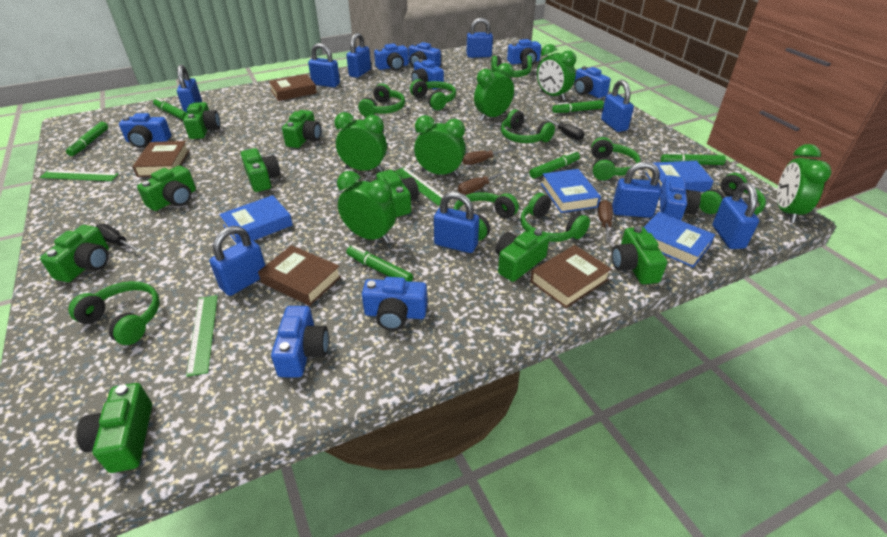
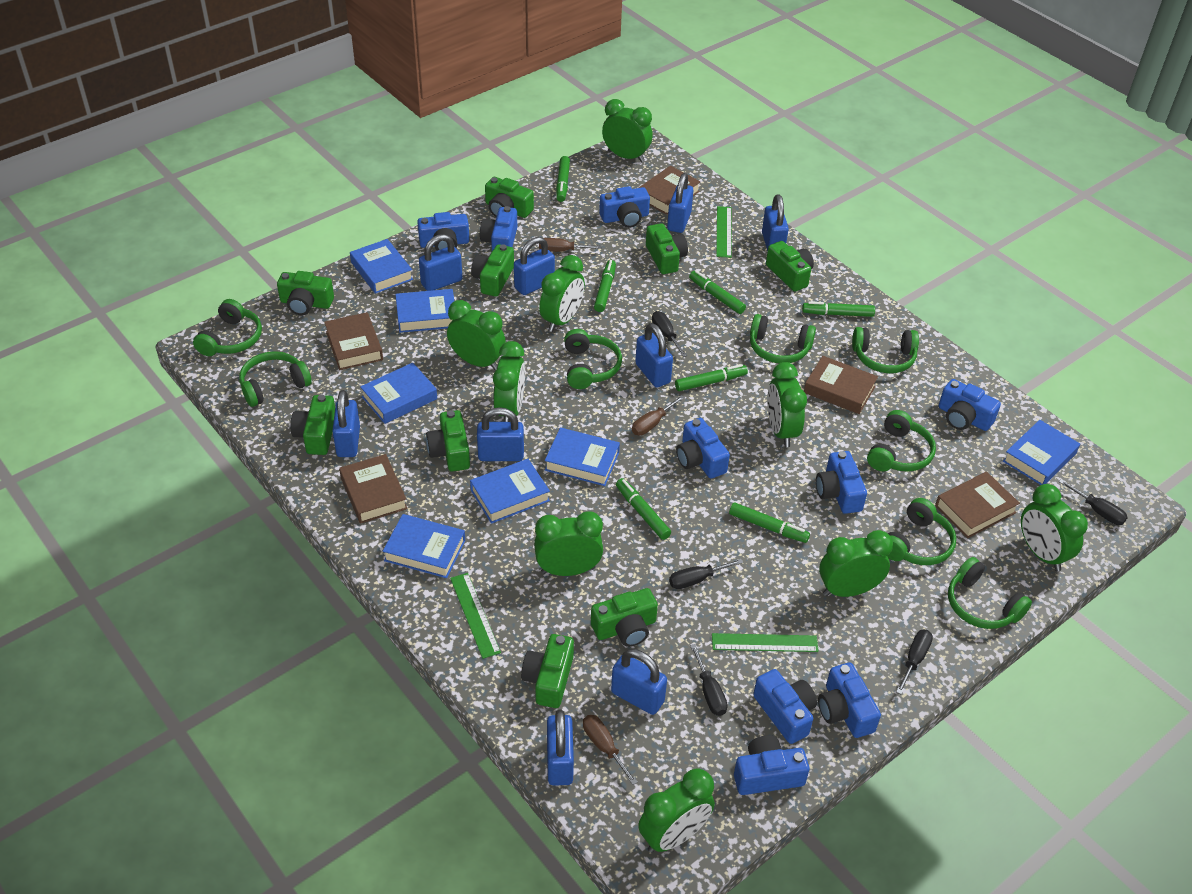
black screwdriver: [96,224,142,252] [543,117,584,140] = 2 -> [652,311,687,357] [669,559,743,589] [690,644,728,716] [896,629,933,694] [1059,479,1128,525] = 5
blue book: [219,195,293,244] [541,169,601,213] [644,212,715,268] [645,161,714,192] = 4 -> [350,239,413,294] [360,363,437,424] [383,514,465,578] [395,289,454,333] [470,459,550,524] [545,427,620,486] [1003,420,1080,485] = 7
brown book: [132,141,189,177] [258,245,341,306] [269,74,317,101] [530,245,612,308] = 4 -> [324,312,383,370] [339,454,408,524] [639,166,701,215] [804,356,878,414] [935,472,1020,538] = 5
green clock: [334,112,387,172] [337,171,396,243] [414,115,466,176] [474,63,514,121] [537,44,576,100] [777,144,832,223] = 6 -> [447,300,506,370] [493,341,525,422] [534,511,603,576] [539,255,585,332] [602,99,653,162] [638,769,715,853] [767,362,807,447] [819,530,893,597] [1021,484,1088,571] = 9
green headphones: [68,281,160,345] [358,84,405,117] [410,79,456,110] [454,192,519,241] [491,56,532,77] [501,109,555,143] [521,193,590,242] [591,137,641,180] [699,173,766,215] = 9 -> [193,299,262,356] [239,351,312,407] [564,329,622,389] [750,314,816,363] [852,327,919,373] [867,410,936,472] [888,498,956,565] [948,557,1032,629] = 8
green marker: [66,122,108,156] [153,98,187,120] [347,245,413,282] [529,151,580,179] [552,100,604,113] [661,152,726,165] = 6 -> [556,156,570,202] [594,260,616,312] [616,478,671,540] [675,364,748,391] [689,270,746,314] [729,502,810,543] [802,302,875,317] = 7

